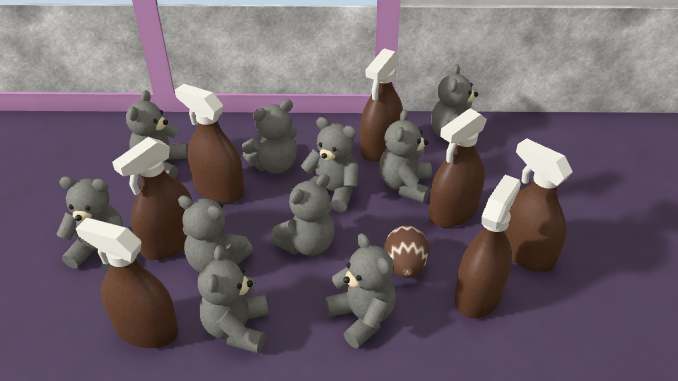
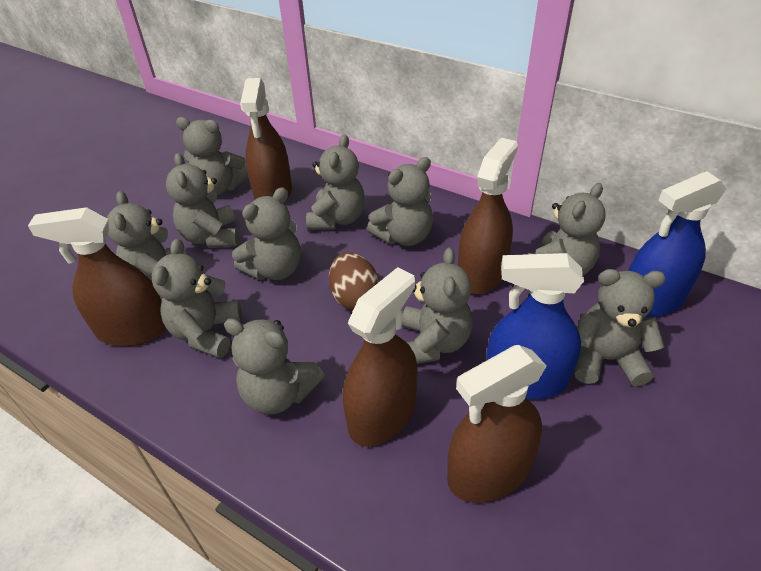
blue spray bottle: none = 0 -> [486,253,584,399] [628,171,726,317] = 2
brown spray bottle: [76,218,179,348] [112,137,193,260] [175,84,245,203] [360,48,403,162] [429,108,487,228] [455,175,521,319] [504,138,573,272] = 7 -> [28,207,167,346] [240,78,292,199] [343,267,418,447] [447,345,547,503] [458,138,518,294] = 5
grey teddy bear: [56,176,123,271] [126,90,188,179] [178,195,253,272] [198,245,268,353] [242,99,297,174] [270,174,335,256] [300,117,358,212] [325,233,396,348] [379,109,432,203] [431,64,478,146] = 10 -> [107,191,186,281] [152,239,242,358] [166,153,239,248] [176,117,248,195] [224,318,324,414] [232,187,301,280] [306,134,365,230] [367,157,433,246] [402,248,473,364] [528,183,606,275] [575,269,666,387] = 11

